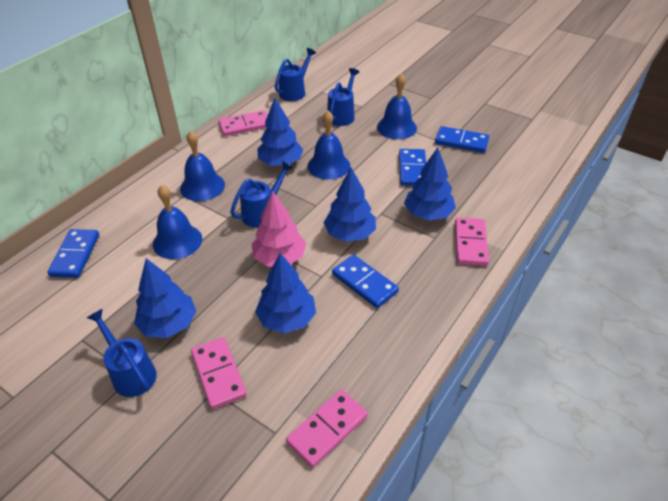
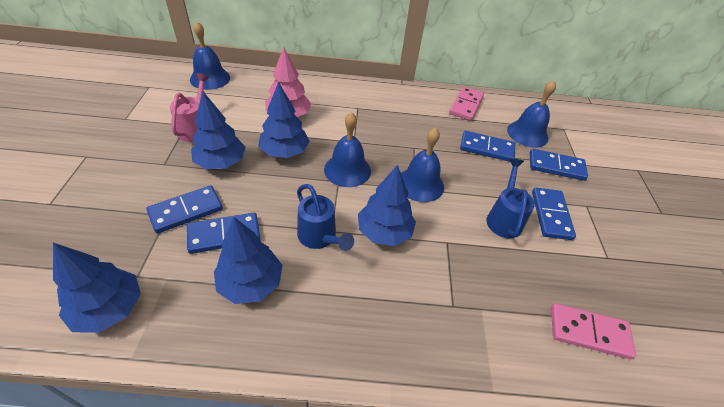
blue domino: [47,229,99,278] [332,255,399,308] [399,149,426,186] [435,126,489,153] = 4 -> [146,185,223,234] [187,213,260,254] [460,131,515,162] [530,149,588,181] [532,188,576,240] = 5
blue watering can: [87,309,157,397] [230,161,293,228] [275,48,316,101] [327,68,359,126] = 4 -> [297,184,354,251] [486,159,535,238] = 2
pink domino: [191,337,247,409] [218,110,267,136] [286,390,368,468] [455,218,489,266] = 4 -> [449,87,484,121] [551,303,636,359] = 2
pink watering can: none = 0 -> [170,73,209,142] = 1

